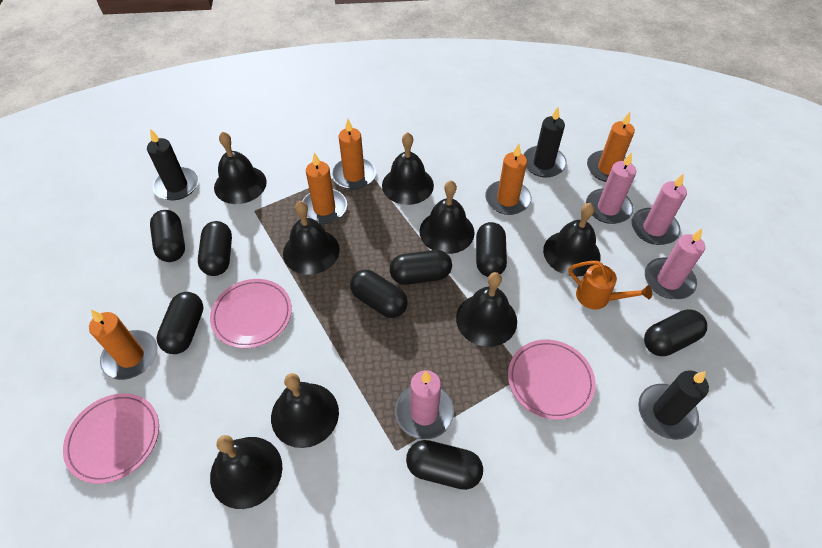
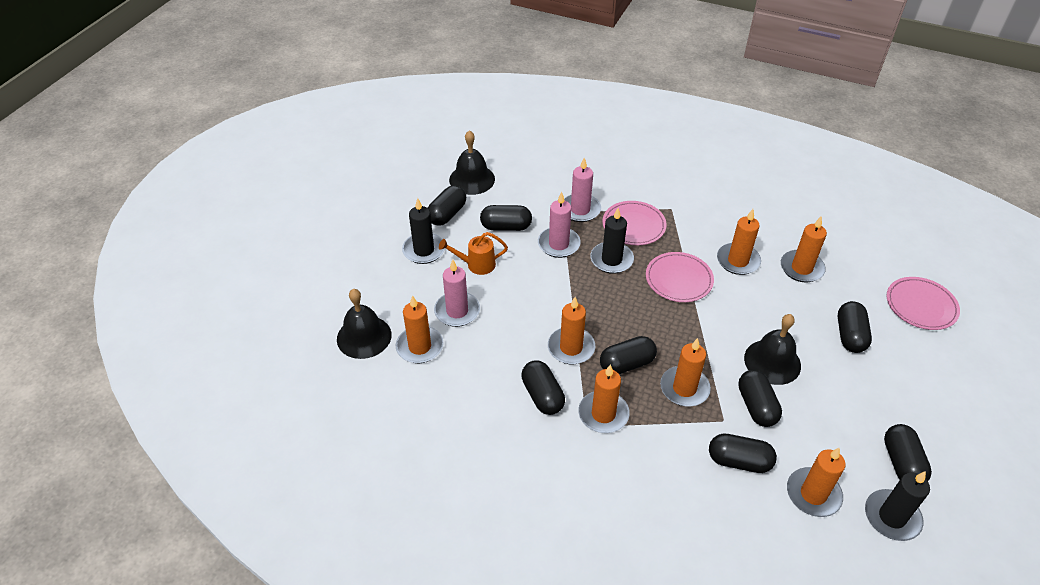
black bell: [210,435,283,509] [214,132,267,204] [271,373,339,448] [283,201,340,275] [382,132,434,205] [419,181,475,254] [456,272,517,347] [543,203,600,277] = 8 -> [337,289,392,359] [449,130,495,195] [744,314,801,385] = 3
orange candle: [89,310,157,380] [302,152,347,224] [332,119,376,190] [485,144,531,215] [587,112,635,182] = 5 -> [396,295,444,363] [548,297,595,364] [578,364,630,433] [660,338,711,406] [717,209,761,275] [781,216,827,282] [787,448,846,517] = 7
pink candle: [395,370,454,439] [586,152,636,224] [632,173,687,245] [645,228,705,299] = 4 -> [434,260,480,327] [538,192,581,258] [564,158,601,222] = 3

